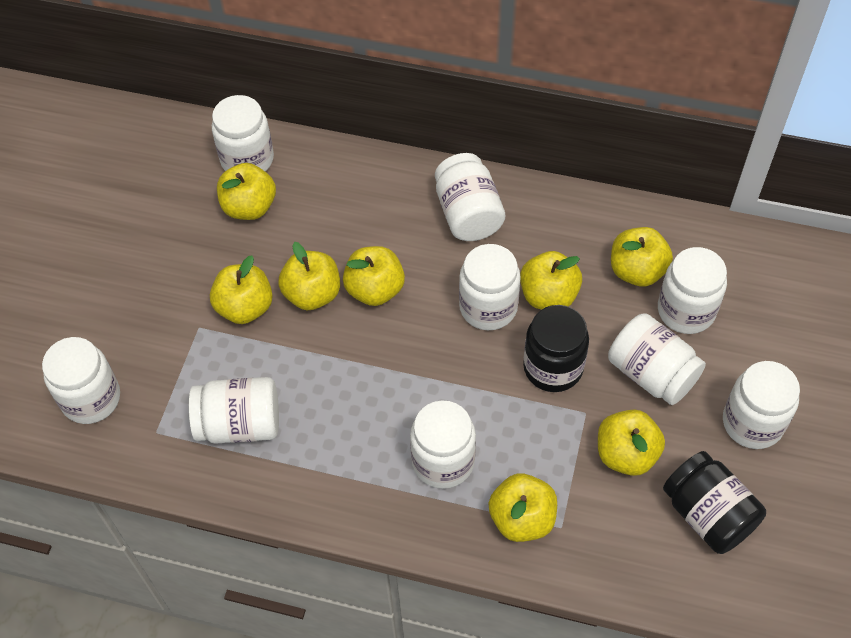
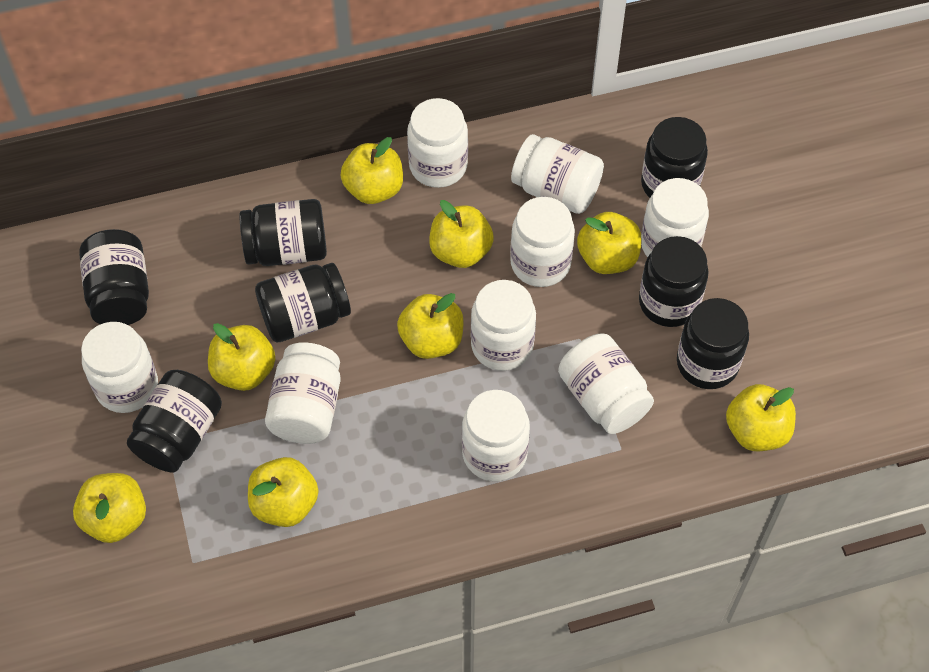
black jar: [523,305,589,392] [663,451,766,554] = 2 -> [79,229,149,325] [127,370,222,472] [240,199,327,266] [255,263,351,342] [639,236,709,327] [641,117,708,198] [677,298,749,389] = 7

